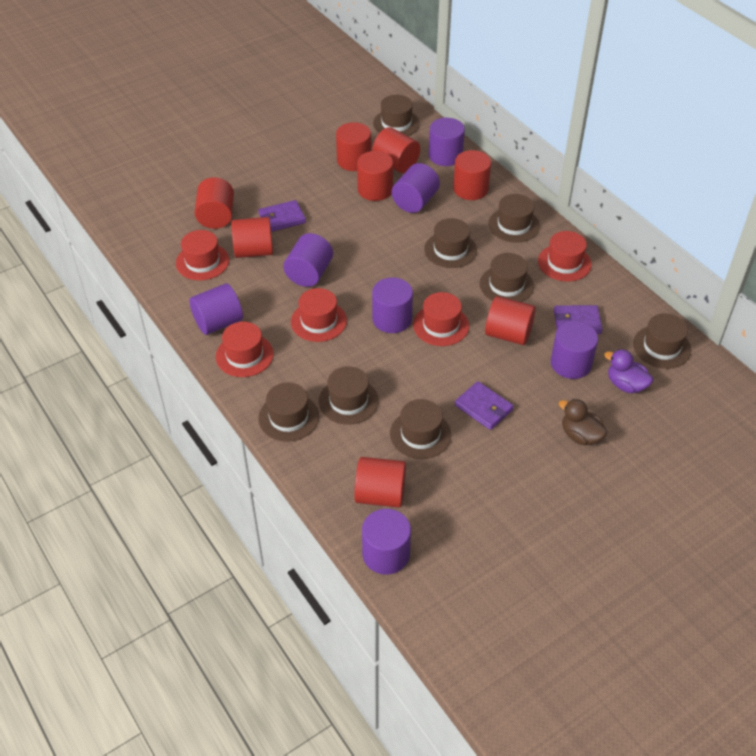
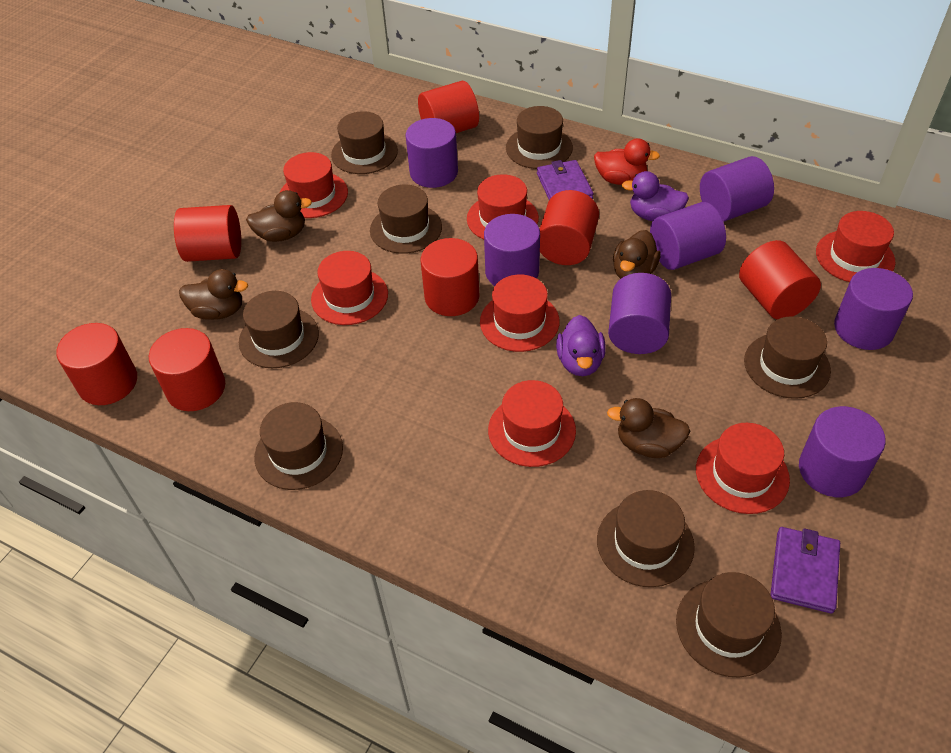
brown duck: [559,399,608,445] = 1 -> [179,269,248,320] [246,190,312,242] [607,398,690,458] [613,230,661,279] = 4
purple duck: [604,349,653,393] = 1 -> [556,315,606,376] [622,171,689,221] = 2
purple wallet: [259,200,306,232] [455,381,514,430] [554,305,603,334] = 3 -> [537,160,593,200] [770,527,840,614] = 2
red cylinder: [195,177,234,229] [231,217,273,258] [336,122,371,171] [354,457,406,508] [357,151,393,201] [372,127,420,173] [453,150,491,200] [485,296,536,345] = 8 -> [56,323,137,405] [149,328,225,411] [174,205,241,262] [418,81,479,133] [421,238,479,316] [540,190,599,265] [739,240,821,320] = 7
red duck: none = 0 -> [594,138,660,185] = 1
red hat: [176,230,229,280] [216,322,274,377] [291,288,347,342] [413,292,469,346] [538,231,592,282] = 5 -> [280,152,348,218] [311,251,388,325] [467,174,539,240] [480,274,560,352] [488,380,576,467] [696,423,790,514] [816,211,895,282] = 7

